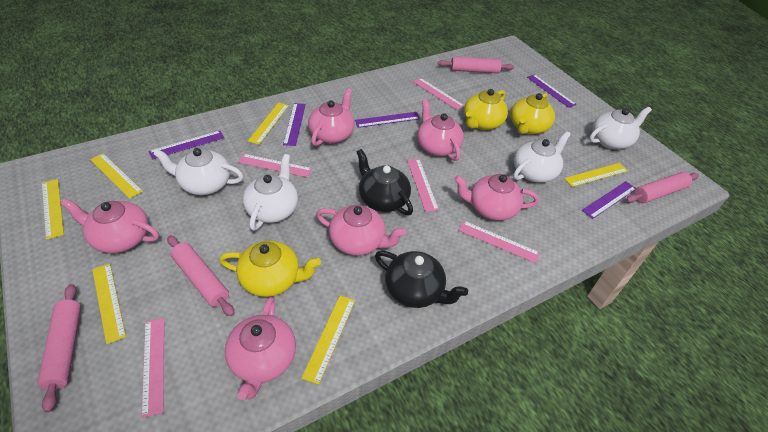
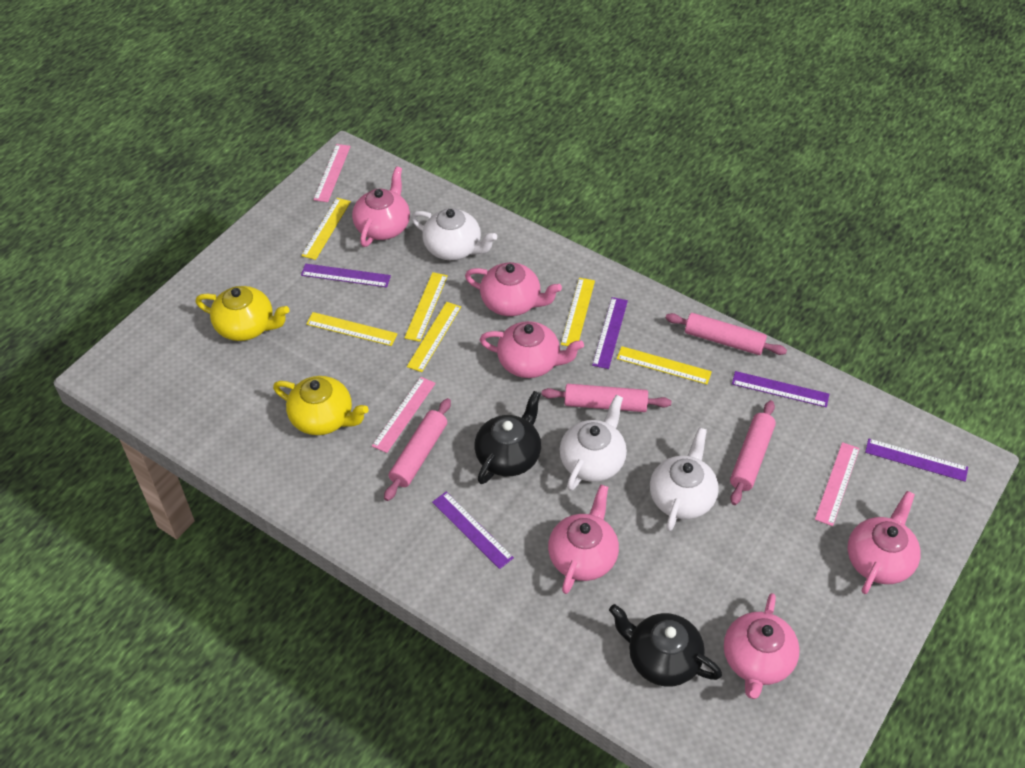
pink ruler: [142,318,164,418] [238,154,312,178] [407,159,439,212] [413,78,464,110] [459,221,540,263] = 5 -> [313,144,351,202] [372,377,436,453] [815,442,860,526] = 3
white teapot: [153,148,243,195] [243,154,298,231] [513,131,571,183] [589,107,652,149] = 4 -> [411,208,497,260] [560,395,627,491] [650,427,719,531] = 3
yellow teapot: [219,240,321,297] [464,89,508,130] [510,93,555,134] = 3 -> [195,286,289,341] [273,376,369,435] = 2

